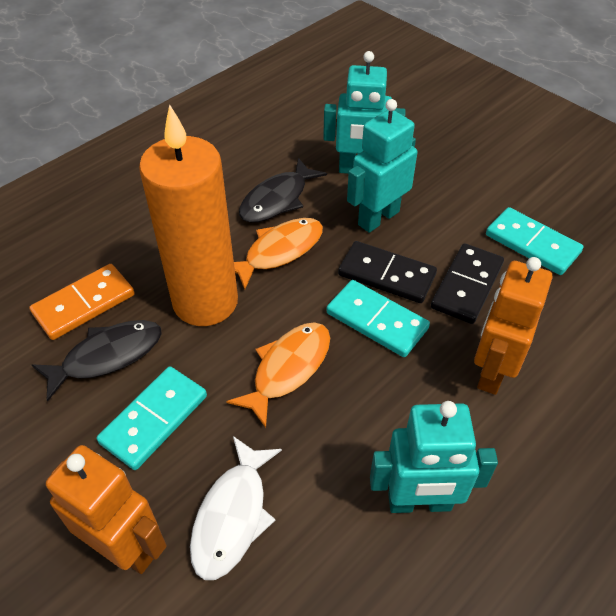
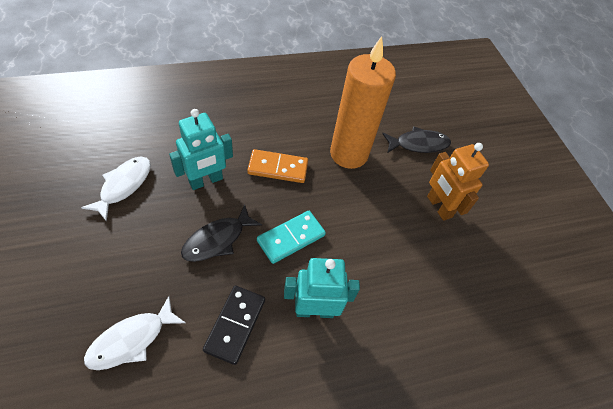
black domino: [338,241,437,303] [431,243,504,324] = 2 -> [203,286,265,365] = 1
orange fish: [226,322,330,428] [234,218,323,290] = 2 -> none = 0
orange robot: [46,445,167,574] [474,257,552,395] = 2 -> [427,143,489,221] = 1
turquoise domino: [97,366,207,470] [326,280,430,357] [486,207,583,275] = 3 -> [257,211,326,264] = 1
turquoise robot: [323,51,406,174] [347,99,417,233] [370,401,498,513] = 3 -> [169,109,233,190] [284,258,360,318] = 2
white fish: [190,436,282,580] = 1 -> [81,156,151,222] [84,296,186,370] = 2

